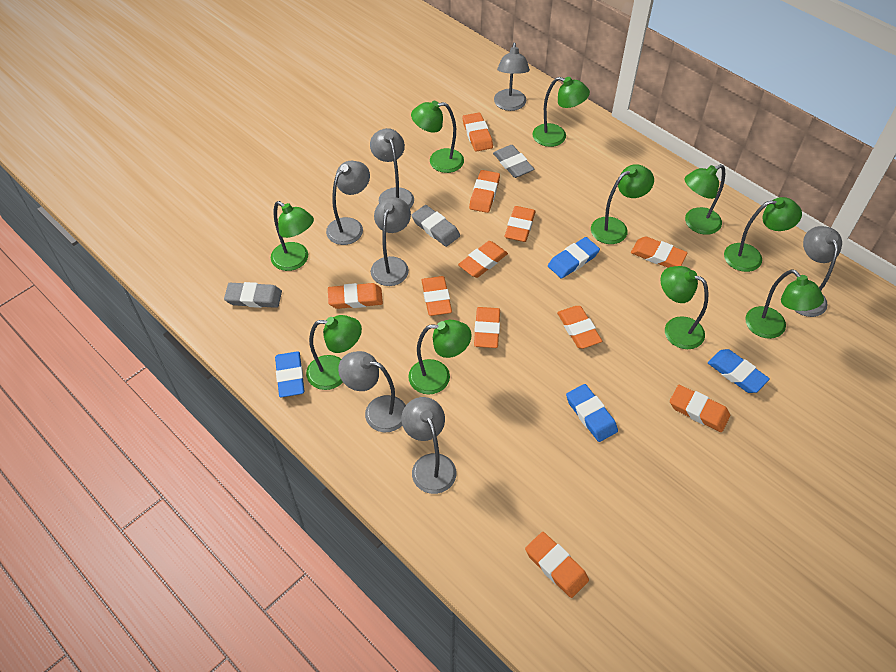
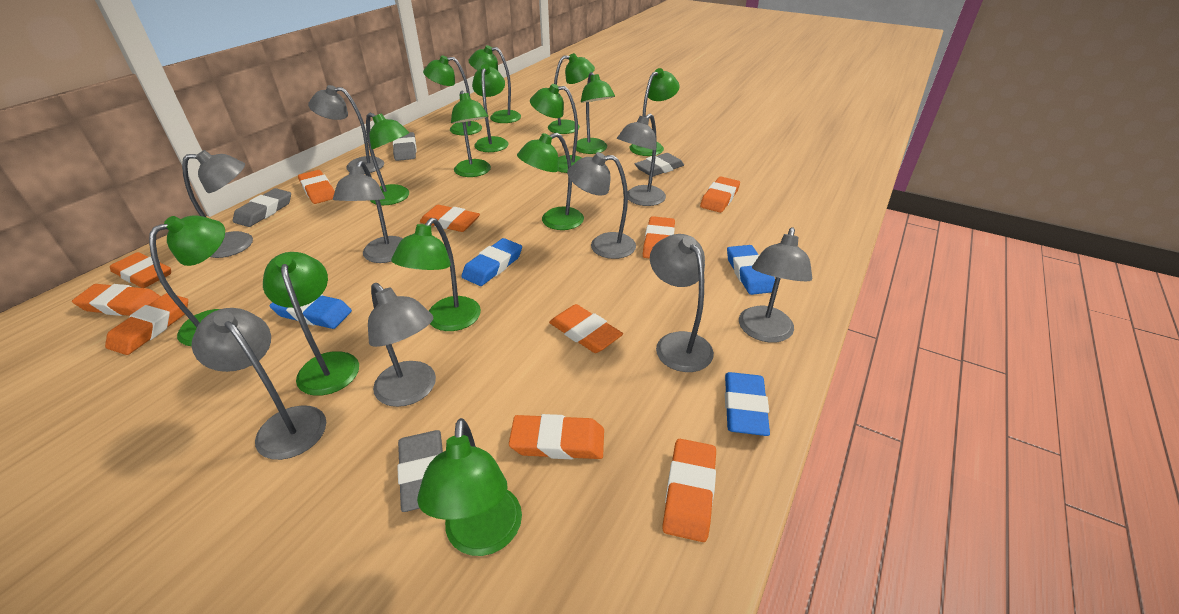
green lamp: [271,201,314,271] [306,315,362,390] [408,320,472,394] [411,101,464,173] [533,77,590,147] [591,164,654,244] [660,266,708,349] [685,164,725,235] [724,197,802,272] [745,269,824,339] = 10 -> [149,215,225,346] [263,252,359,396] [366,113,409,205] [391,218,481,331] [417,418,522,556] [423,55,482,135] [451,90,491,177] [468,45,521,123] [472,64,508,152] [517,133,584,230] [530,84,581,173] [548,53,595,134] [576,72,615,154] [630,68,680,156] = 14
grey eraser: [224,282,282,308] [412,205,460,247] [493,145,534,178] = 3 -> [233,188,291,227] [393,132,416,161] [397,430,443,512] [635,153,684,176] = 4
grey lamp: [326,161,370,245] [338,351,406,432] [370,128,414,208] [371,197,411,286] [401,397,456,494] [494,42,530,111] [794,226,842,317] = 7 -> [182,150,253,258] [192,308,326,460] [308,85,384,174] [333,161,403,263] [368,283,436,407] [567,152,636,259] [617,113,666,206] [650,234,714,372] [739,227,812,343] = 9
orange eraser: [328,283,383,309] [421,276,452,316] [458,241,508,278] [462,113,493,152] [469,170,500,213] [474,307,500,348] [505,206,536,242] [525,532,589,598] [557,306,602,349] [631,236,688,268] [670,385,730,432] = 11 -> [72,284,161,316] [105,293,188,355] [110,252,171,288] [298,170,335,204] [420,205,480,232] [509,414,604,459] [549,304,623,353] [643,216,675,259] [662,439,716,542] [700,177,740,213] = 10

